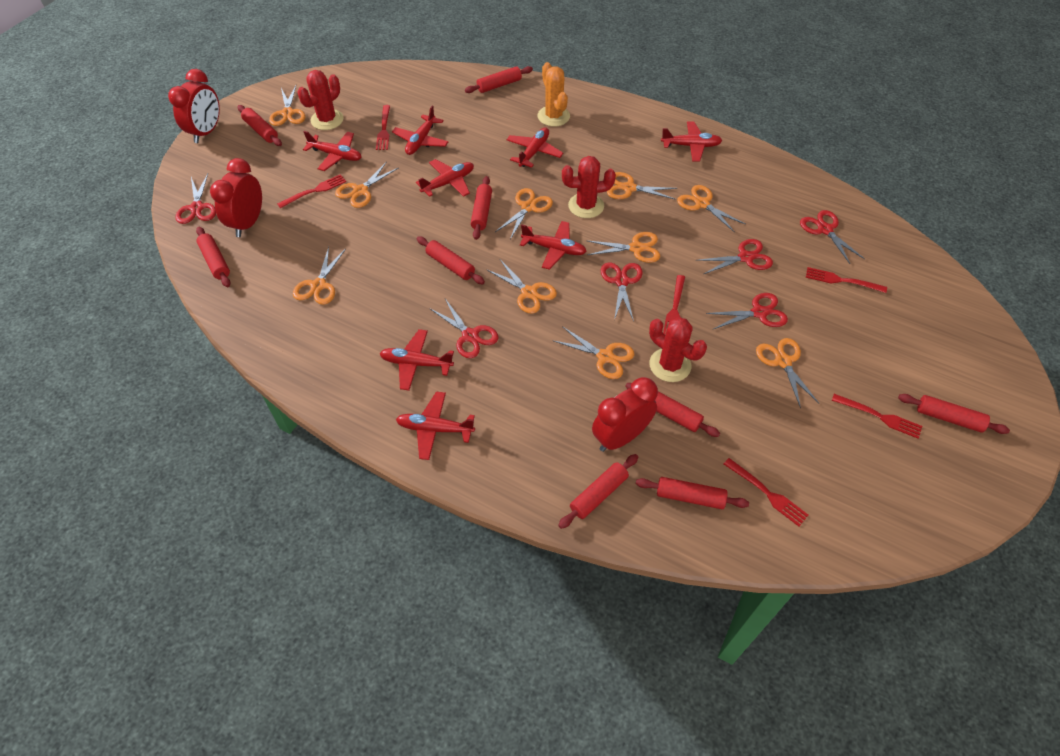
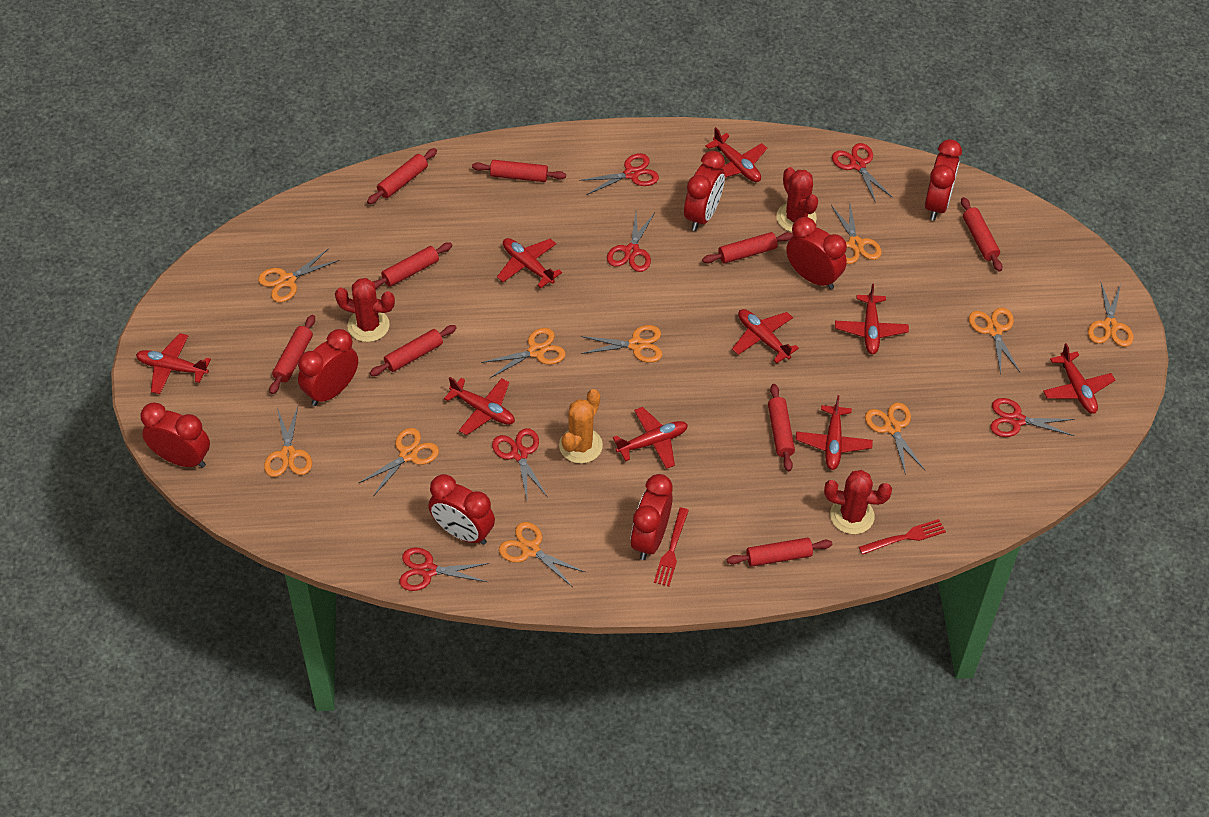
red clock: [168,69,220,143] [210,158,262,237] [592,377,658,452] = 3 -> [140,402,210,468] [298,329,358,406] [428,474,495,545] [631,474,673,560] [684,151,725,231] [786,217,847,290] [925,139,962,220] = 7
red fork: [277,174,346,208] [376,105,390,150] [663,275,685,334] [724,458,809,526] [806,267,887,293] [832,394,922,439] = 6 -> [654,508,689,587] [859,519,946,555] = 2
red plane: [303,131,361,171] [379,329,454,391] [392,106,449,155] [396,392,475,460] [416,159,474,197] [506,127,563,168] [520,221,587,270] [661,121,722,162] = 8 -> [136,333,211,394] [444,377,515,435] [497,238,562,288] [613,407,688,469] [705,127,767,182] [732,309,799,363] [796,395,873,470] [835,284,909,354] [1043,343,1115,414] = 9

